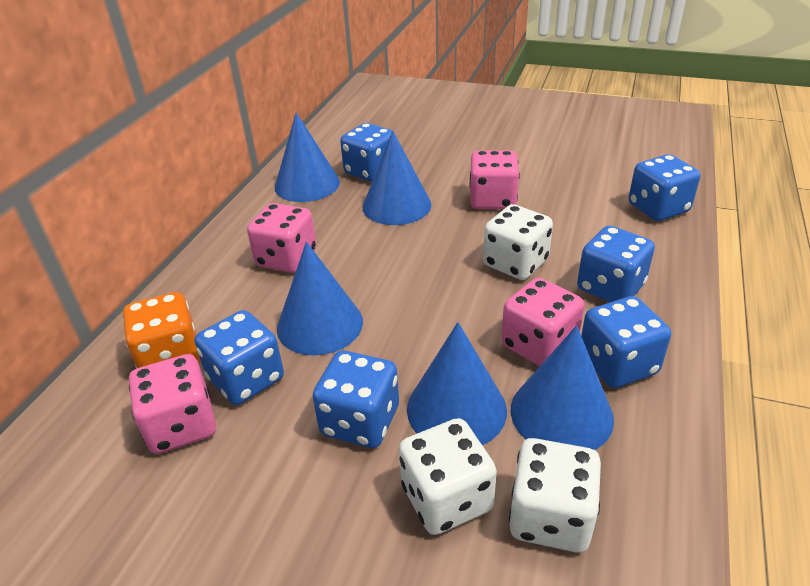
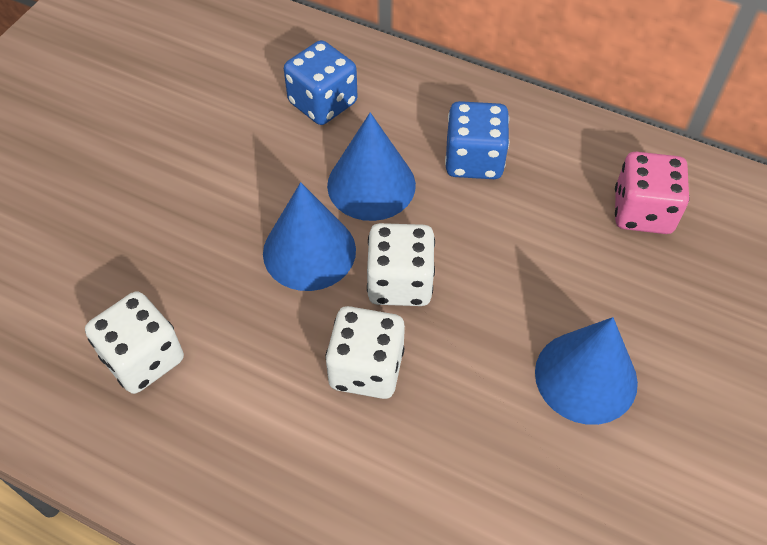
blue cone: [275,112,340,202] [277,242,363,355] [363,131,432,225] [407,322,507,446] [511,326,614,450] = 5 -> [263,182,356,291] [327,112,416,221] [535,317,638,425] = 3
blue dice: [195,310,284,405] [313,350,399,448] [340,123,395,182] [577,226,655,302] [581,296,671,388] [629,154,700,221] = 6 -> [284,40,358,125] [445,101,509,179] = 2
orange dice: [123,292,200,369] = 1 -> none = 0
pink dice: [129,354,216,454] [247,203,316,273] [469,150,520,209] [501,278,585,366] = 4 -> [615,152,690,234] = 1

